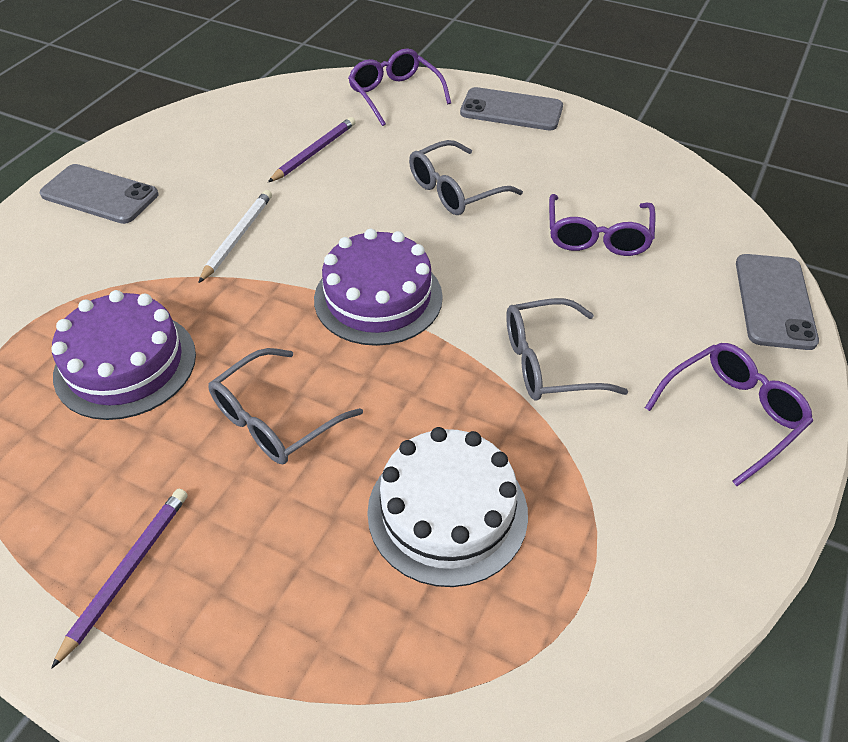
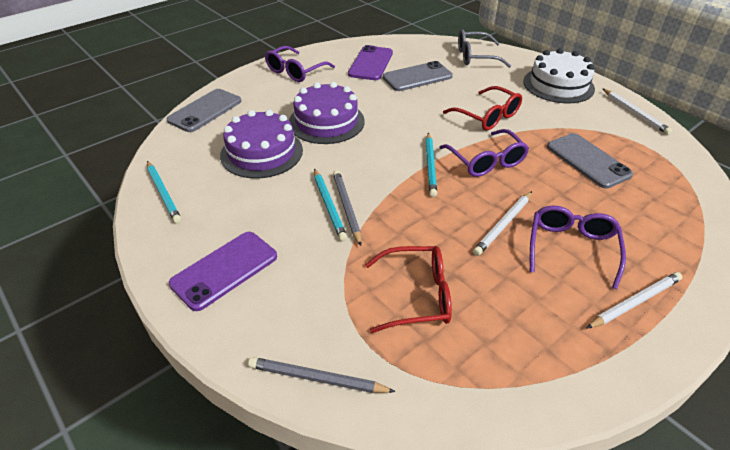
grey glasses: [208,348,363,464] [409,140,523,215] [506,298,628,401] = 3 -> [458,29,511,68] = 1
grey pencil: none = 0 -> [248,357,396,393] [333,170,362,246] = 2
purple pencil: [51,489,188,669] [268,117,356,182] = 2 -> none = 0
purple phone: none = 0 -> [169,232,277,311] [348,45,393,80] = 2
red glasses: none = 0 -> [365,246,452,333] [443,86,522,130] = 2
turquoise pencil: none = 0 -> [147,161,182,224] [314,169,347,241] [426,133,437,197] = 3
white pencil: [198,190,272,283] = 1 -> [473,191,532,256] [586,272,682,329] [602,88,672,135] = 3

